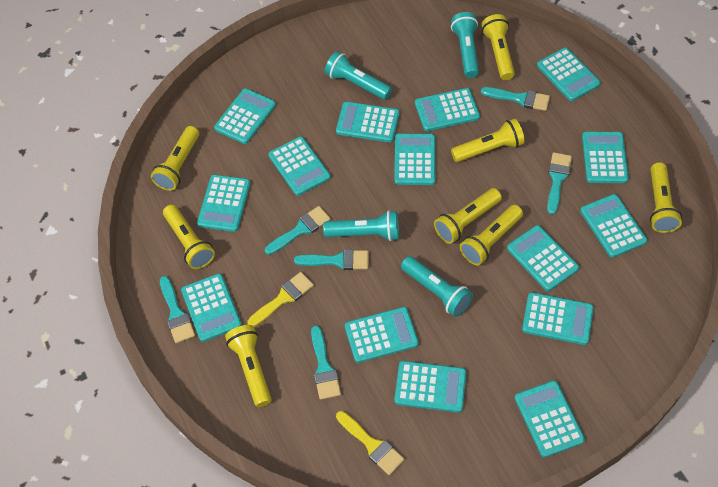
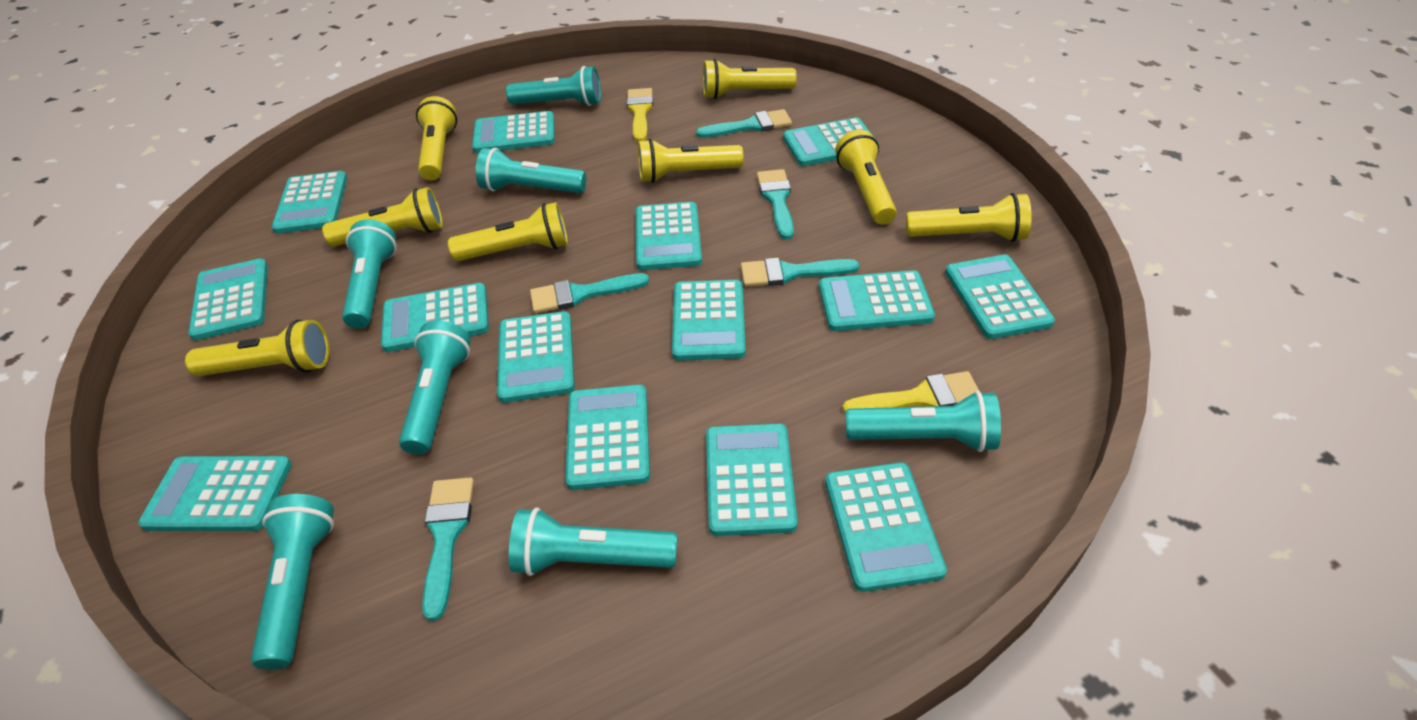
turquoise brush: [160,276,195,343] [265,206,331,255] [294,249,369,270] [311,325,341,400] [481,87,550,111] [547,152,572,215] = 6 -> [422,477,474,621] [530,273,649,313] [696,109,792,138] [741,258,860,287] [757,169,794,240] = 5
turquoise calculator: [181,273,242,342] [197,175,251,232] [214,88,276,144] [268,136,331,196] [336,102,399,142] [345,307,419,363] [394,134,435,185] [394,361,466,413] [415,88,480,131] [507,225,579,291] [515,381,585,458] [522,292,594,345] [537,47,601,101] [580,194,647,258] [582,132,629,183] = 15 -> [138,456,292,531] [188,259,268,340] [272,171,347,234] [381,283,489,352] [472,111,555,153] [497,311,575,403] [565,385,650,490] [636,202,702,270] [672,280,746,360] [706,424,798,536] [783,117,879,166] [819,270,935,331] [825,462,947,592] [945,254,1055,339] = 14
turquoise flashlight: [323,210,399,241] [325,51,392,100] [401,256,473,317] [451,12,479,78] = 4 -> [251,494,334,670] [342,219,396,329] [399,321,471,454] [476,148,586,193] [506,66,601,106] [509,508,678,576] [845,391,1001,452] = 7

